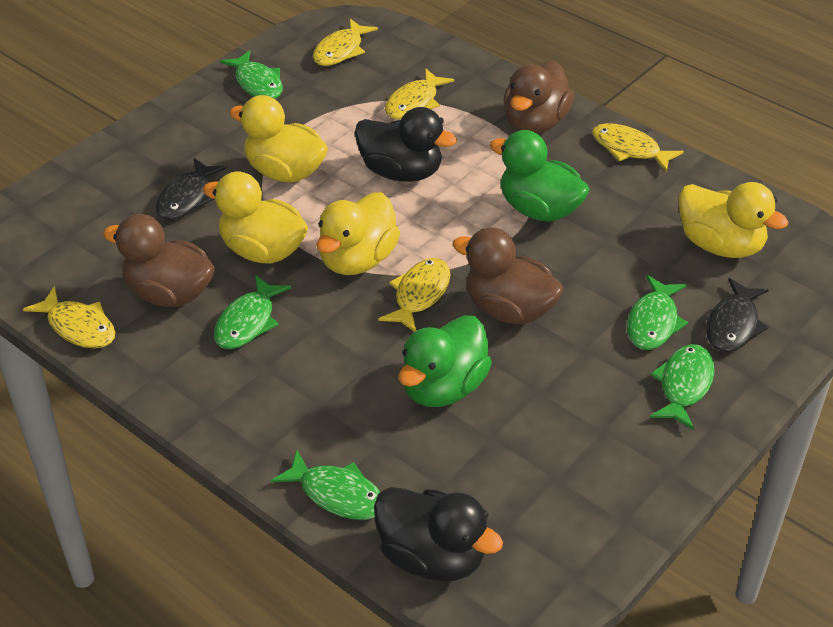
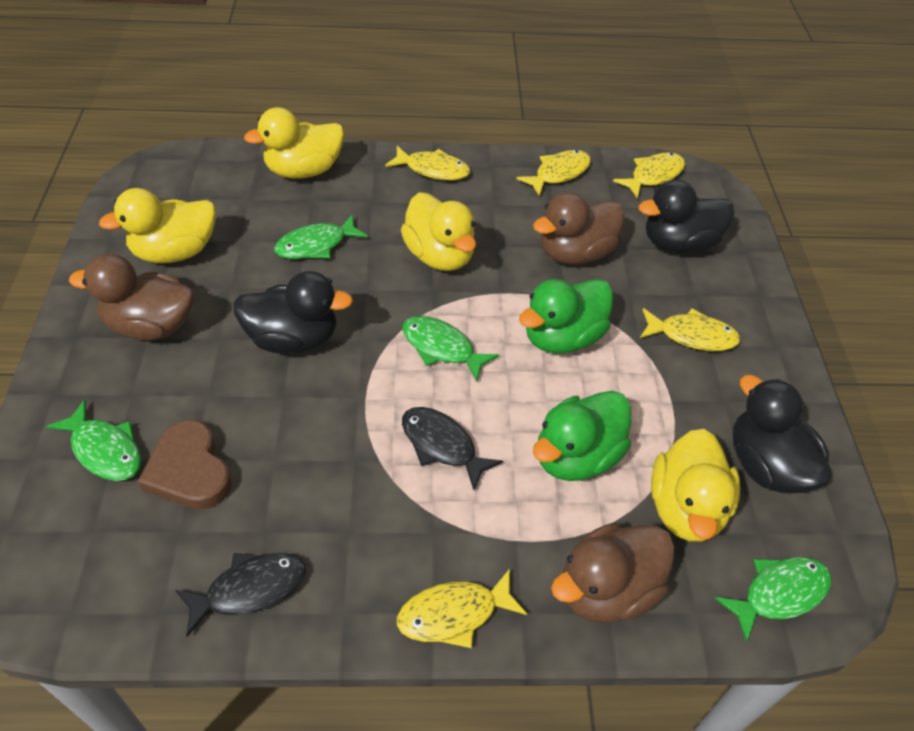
black duck: [355,107,457,182] [374,487,503,581] = 2 -> [233,271,353,353] [639,180,734,254] [732,375,832,493] = 3
brown heart: none = 0 -> [138,420,232,509] = 1
green fish: [214,275,291,349] [220,50,283,99] [271,450,380,520] [627,275,688,350] [650,344,715,430] = 5 -> [46,400,141,481] [274,214,368,259] [402,316,499,382] [715,557,831,642] = 4

